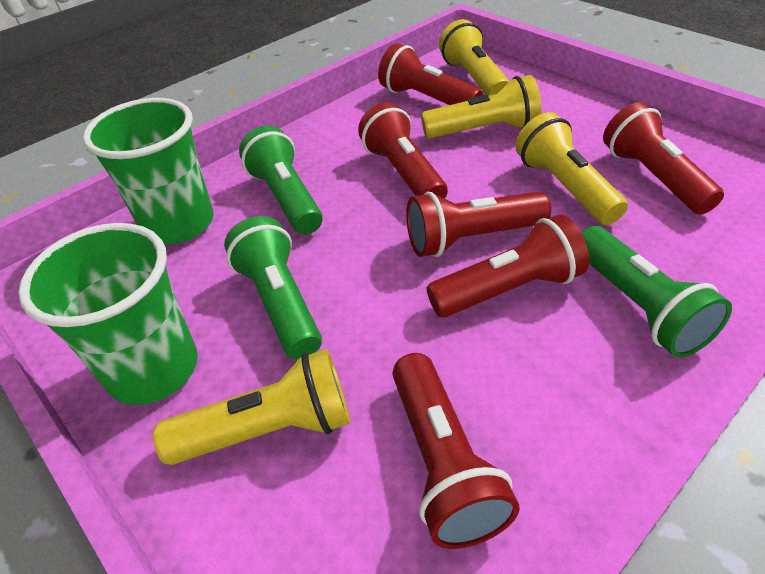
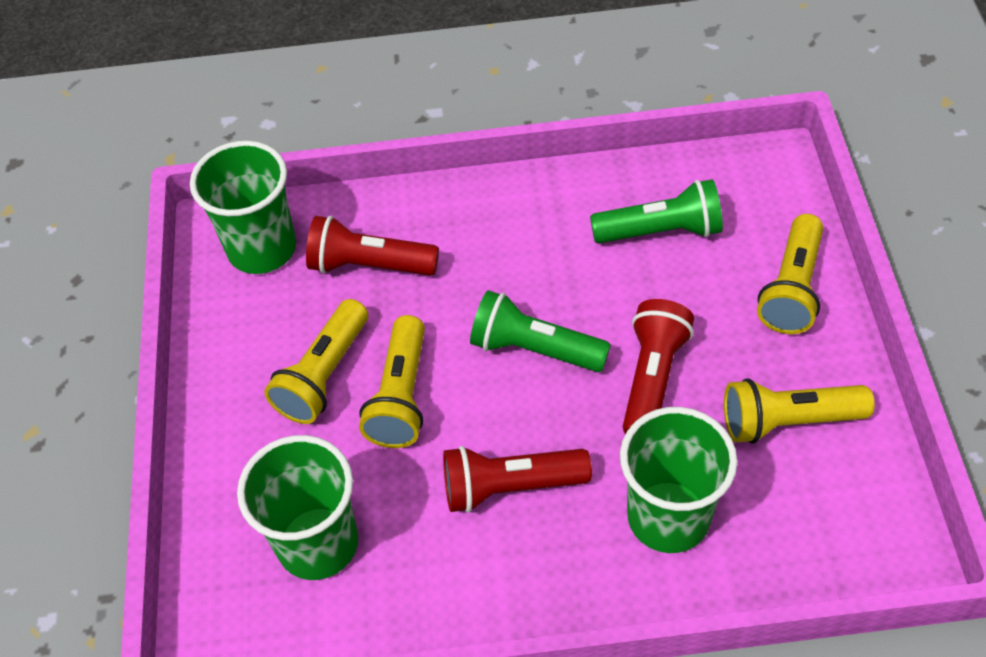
green cup: [18,223,198,405] [83,98,214,244] = 2 -> [190,141,296,274] [237,435,359,580] [620,407,738,553] = 3
green flashlight: [224,216,322,360] [239,126,323,235] [581,226,732,358] = 3 -> [470,290,611,372] [590,179,723,243] = 2
red flashlight: [358,102,448,199] [378,43,483,105] [393,353,520,549] [406,192,551,257] [427,214,589,317] [603,102,724,215] = 6 -> [306,216,439,276] [443,446,592,513] [623,299,694,434] = 3

